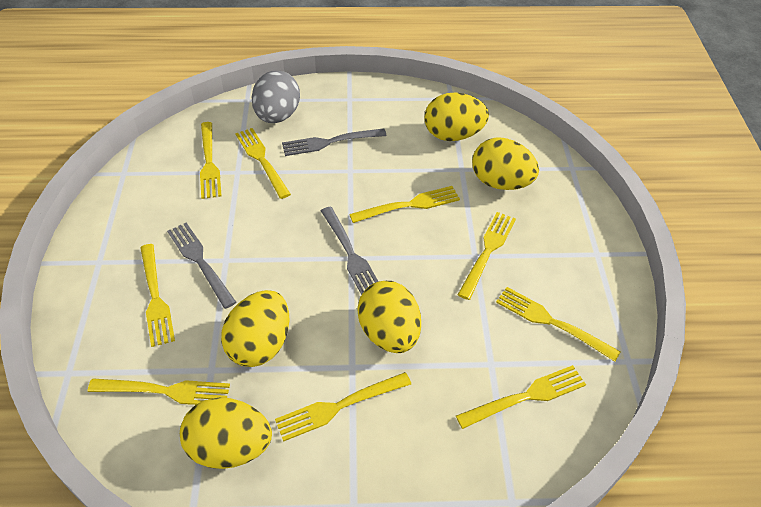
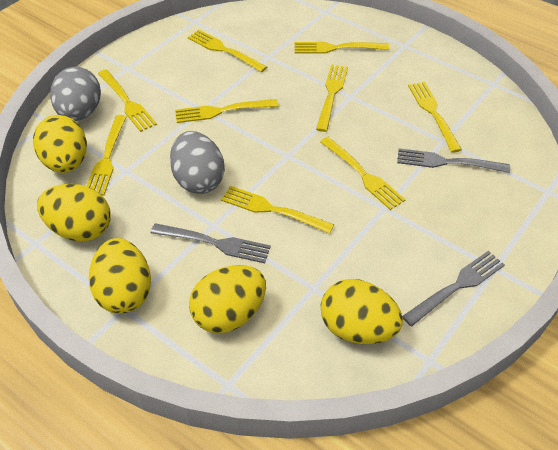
grey egg: [251,71,300,123] = 1 -> [50,67,101,121] [170,131,225,194] = 2

